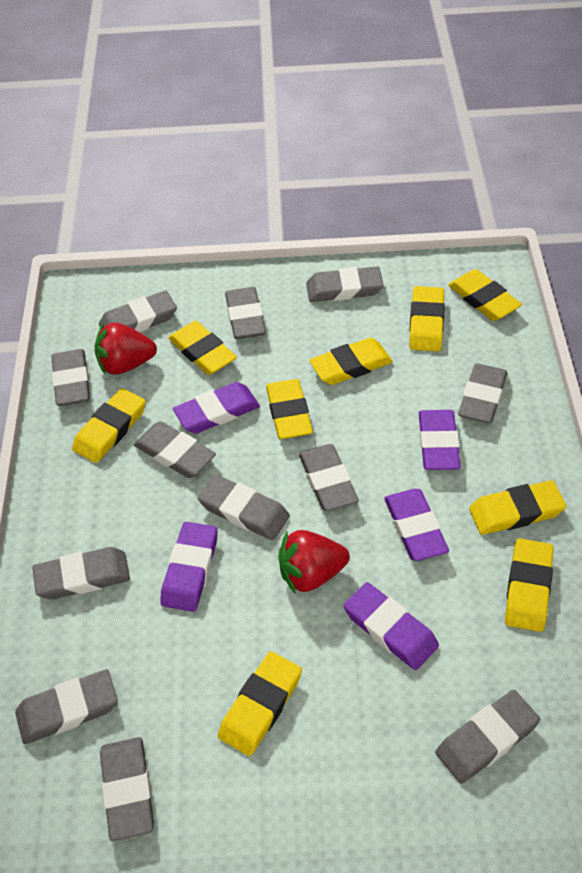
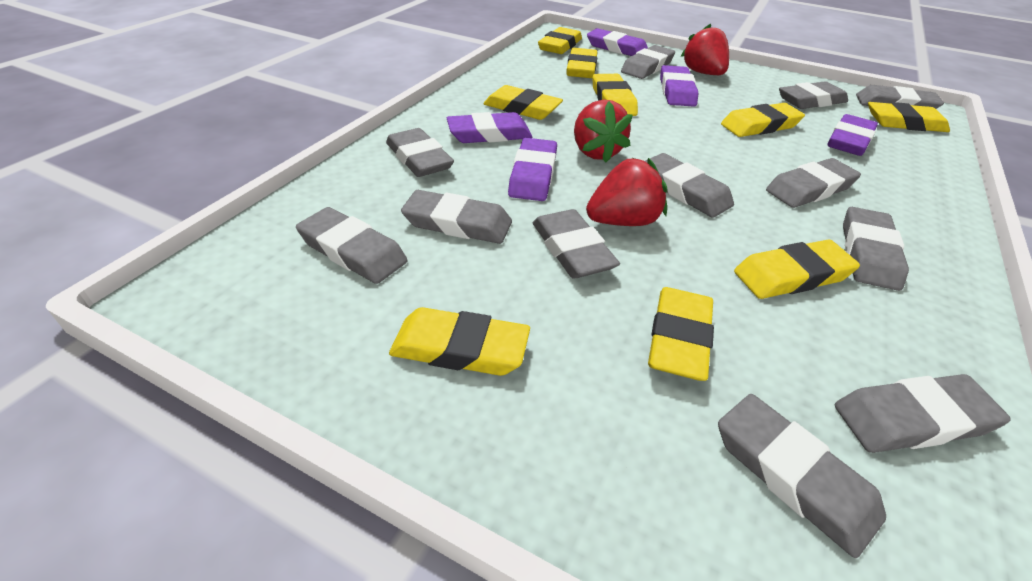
red strawberry: [94,323,157,375] [278,530,350,594] = 2 -> [574,100,633,163] [586,158,667,226] [681,24,729,75] = 3

